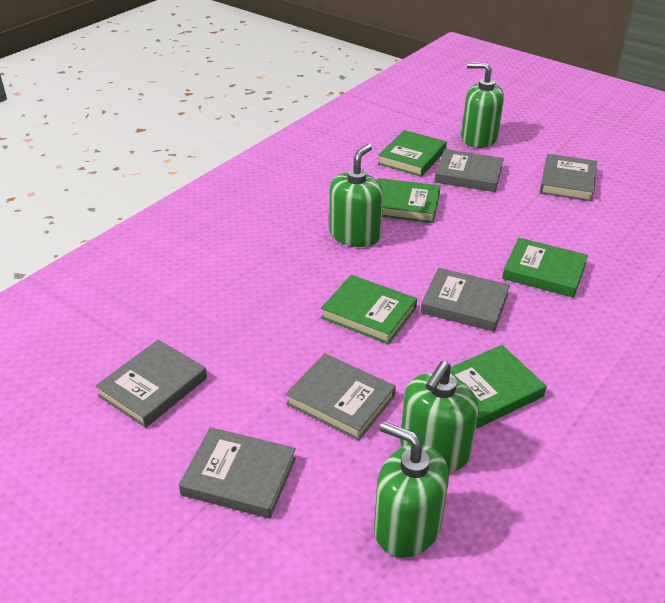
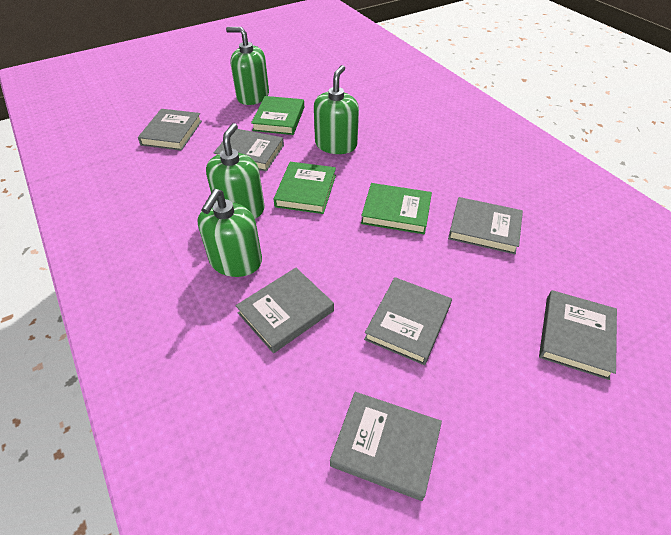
green book: [321,275,417,344] [377,178,440,223] [378,130,447,177] [450,345,546,428] [502,238,588,298] = 5 -> [251,96,304,135] [274,162,336,214] [361,183,432,234] = 3
grey book: [95,340,207,428] [179,427,296,518] [286,353,396,441] [420,268,510,332] [434,149,504,192] [540,154,597,201] = 6 -> [138,109,202,151] [214,129,284,172] [236,268,334,353] [330,392,442,501] [364,277,452,365] [448,197,523,254] [539,290,617,380] = 7

